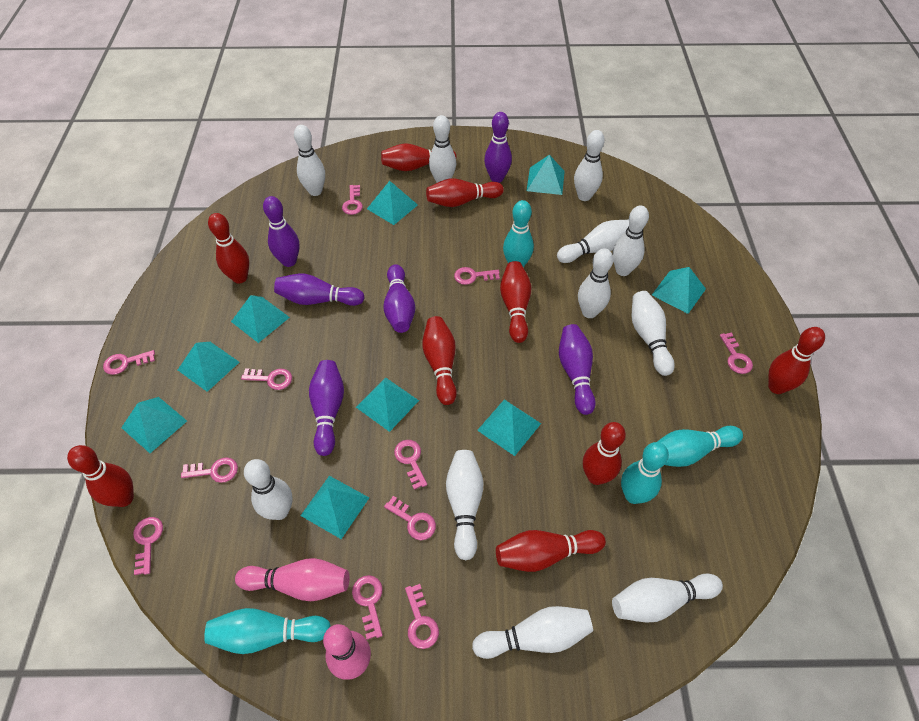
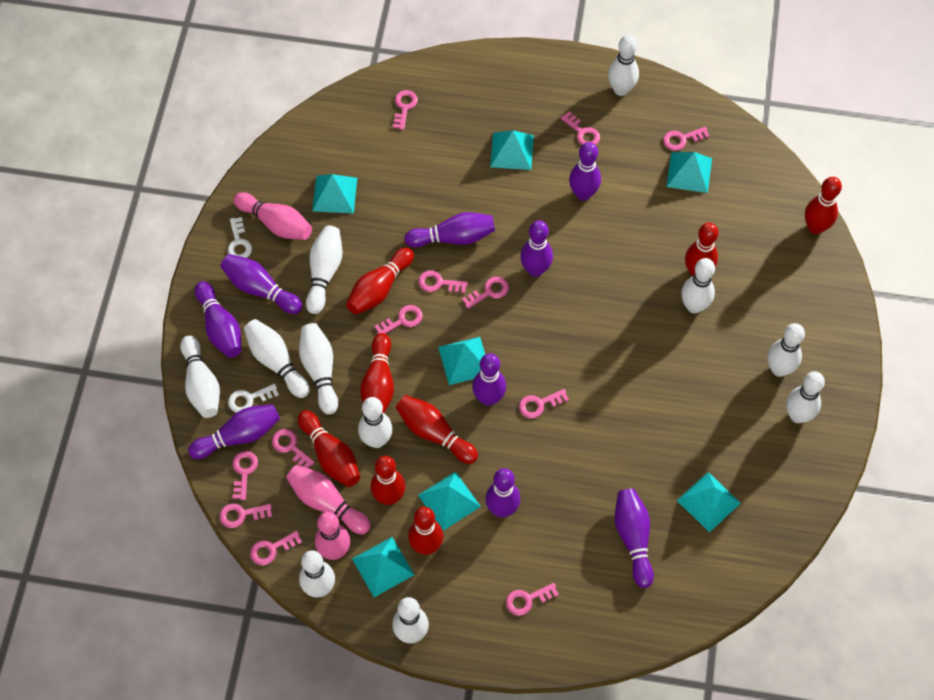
pink bowling pin: [235,558,349,601] [323,624,371,680] = 2 -> [234,192,312,240] [286,465,371,534] [315,512,350,560] = 3
pink key: [103,350,155,375] [133,517,163,575] [181,457,238,483] [241,368,292,390] [342,185,363,215] [352,575,383,640] [384,496,436,540] [394,440,427,490] [405,584,439,649] [454,267,500,285] [720,332,753,374] = 11 -> [219,503,272,528] [232,451,258,500] [250,531,302,565] [272,429,315,468] [375,305,423,334] [393,90,418,130] [418,270,468,293] [462,277,509,309] [506,583,559,616] [519,389,569,418] [561,111,600,145] [663,127,710,151] = 12
purple bowling pin: [263,196,299,267] [274,274,365,306] [309,360,344,456] [383,264,415,333] [484,112,512,183] [559,324,596,415] = 6 -> [188,404,280,459] [195,281,242,358] [220,254,302,314] [404,212,495,247] [472,353,506,406] [485,468,520,517] [520,220,553,277] [569,142,601,201] [615,489,654,588] = 9
red bowling pin: [67,445,134,507] [208,213,249,284] [381,143,457,171] [422,316,457,405] [426,178,504,207] [496,530,606,572] [500,261,531,343] [583,422,626,485] [768,327,825,394] = 9 -> [298,410,360,487] [346,247,414,315] [360,333,394,413] [370,456,405,505] [396,395,478,464] [408,507,443,555] [685,223,718,276] [805,177,842,234] = 8
turquoise bowling pin: [204,608,331,654] [503,200,534,267] [621,442,669,504] [657,426,743,467] = 4 -> none = 0
turquoise pyramid: [121,397,187,453] [178,342,240,392] [231,295,290,343] [300,476,369,539] [356,378,419,432] [367,181,418,225] [477,399,541,456] [527,155,565,195] [652,267,706,314] = 9 -> [312,174,357,213] [352,537,414,597] [418,471,481,531] [438,337,485,385] [490,130,534,170] [667,152,712,193] [677,472,741,532] = 7
white key: none = 0 -> [228,217,252,258] [228,384,279,413] = 2

